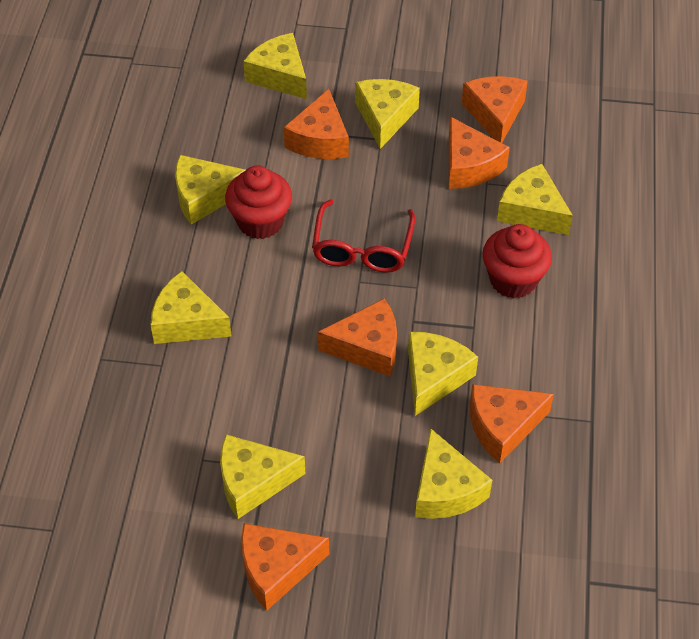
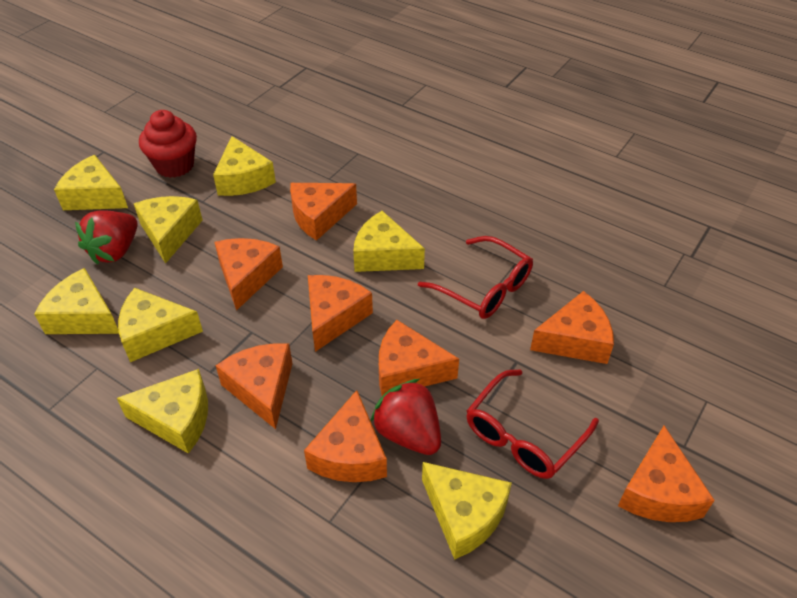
orange cheese: [241,523,329,611] [284,89,349,159] [318,298,397,376] [449,117,510,189] [462,76,528,143] [470,384,554,463] = 6 -> [214,238,283,311] [215,343,293,429] [290,183,357,241] [304,390,387,482] [308,275,373,352] [379,320,459,396] [530,291,614,364] [618,426,715,522] = 8
red cupcake: [225,166,292,239] [482,224,552,299] = 2 -> [139,110,197,178] = 1
red glasses: [312,199,415,273] = 1 -> [418,236,533,319] [467,369,599,479] = 2
red strawberry: none = 0 -> [75,210,138,265] [371,379,441,455] = 2

